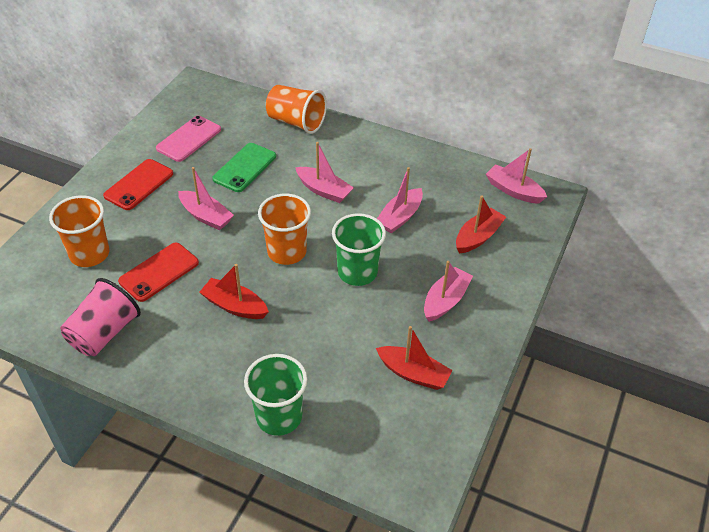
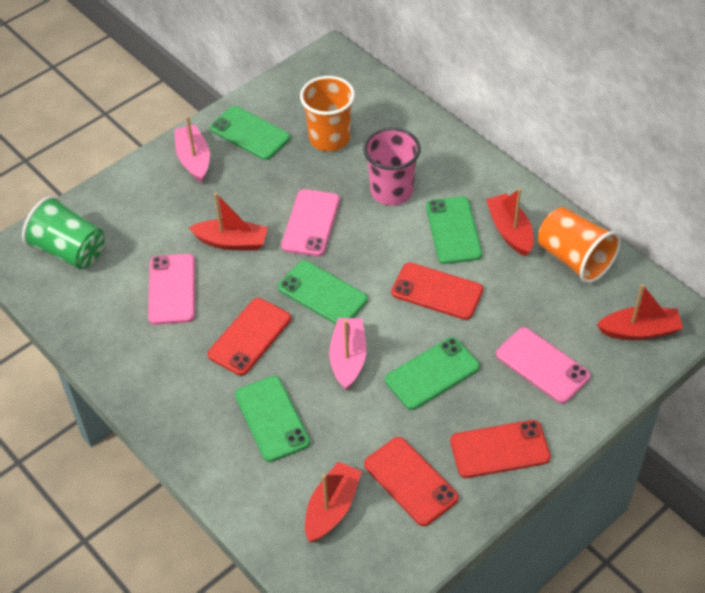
green cup: [244,354,307,436] [332,213,386,286] = 2 -> [22,196,105,269] = 1
green phone: [212,143,276,192] = 1 -> [210,106,290,160] [235,376,310,462] [278,260,368,324] [385,337,480,410] [426,196,482,264] = 5
orange cup: [49,195,109,267] [258,194,311,265] [266,85,327,134] = 3 -> [300,76,355,151] [538,207,621,283] = 2
pink boat: [178,167,234,230] [295,142,354,203] [377,167,423,233] [424,261,473,322] [486,148,547,203] = 5 -> [174,116,210,183] [329,318,366,390] = 2
pink phone: [156,116,221,162] = 1 -> [148,254,195,325] [281,189,340,256] [496,327,591,404] = 3
red boat: [199,264,269,319] [376,326,453,390] [456,196,506,253] = 3 -> [189,193,268,250] [305,462,362,542] [486,188,534,256] [597,284,683,340] = 4
red phone: [103,159,173,210] [118,243,199,302] = 2 -> [208,298,291,376] [364,437,459,526] [391,262,483,320] [450,420,551,478] = 4

